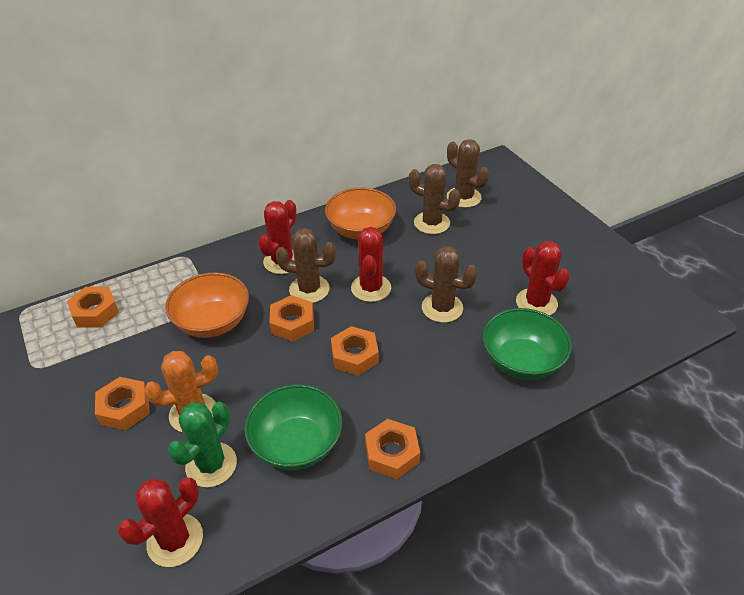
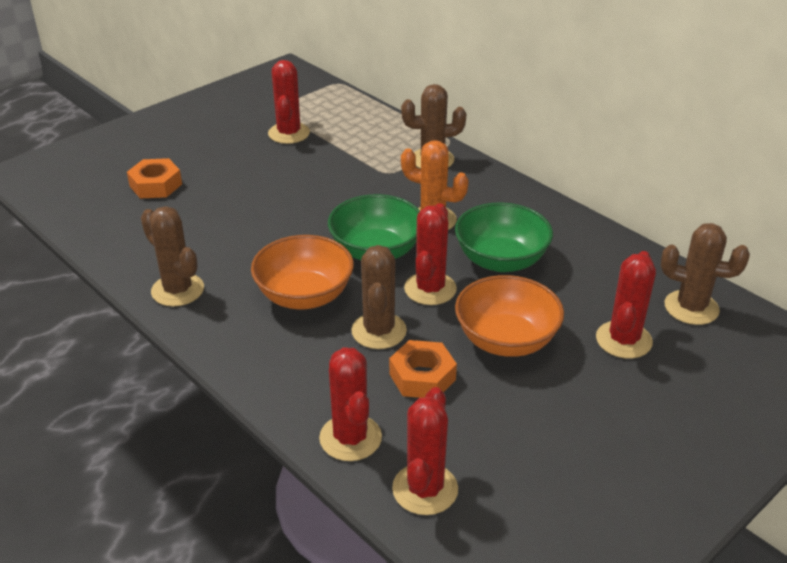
green cactus: [168,402,237,487] = 1 -> none = 0
orange nut: [67,287,119,328] [95,377,150,430] [269,295,314,342] [331,326,379,376] [365,419,420,479] = 5 -> [127,158,182,199] [389,340,457,398] = 2
red cactus: [118,478,203,567] [258,200,297,274] [351,227,391,302] [516,241,570,315] = 4 -> [268,60,310,144] [319,347,382,461] [392,387,458,515] [404,203,457,305] [596,251,656,359] = 5

